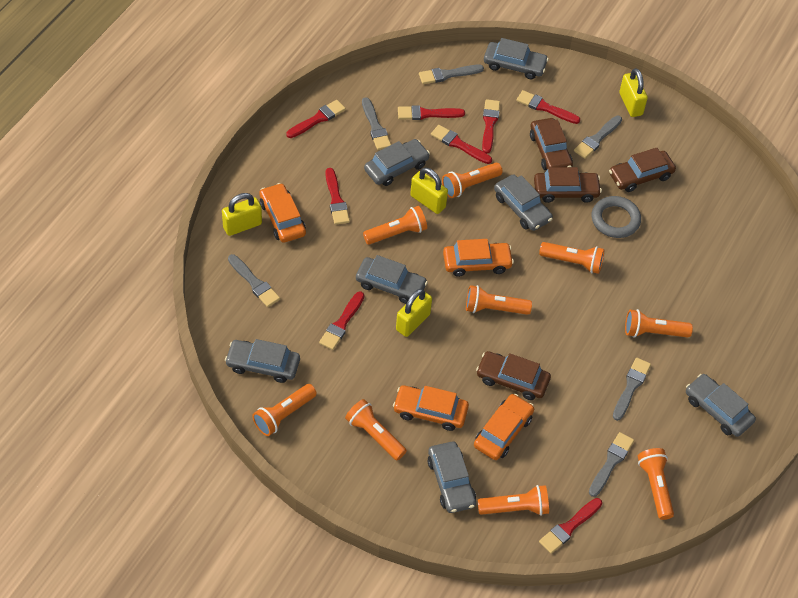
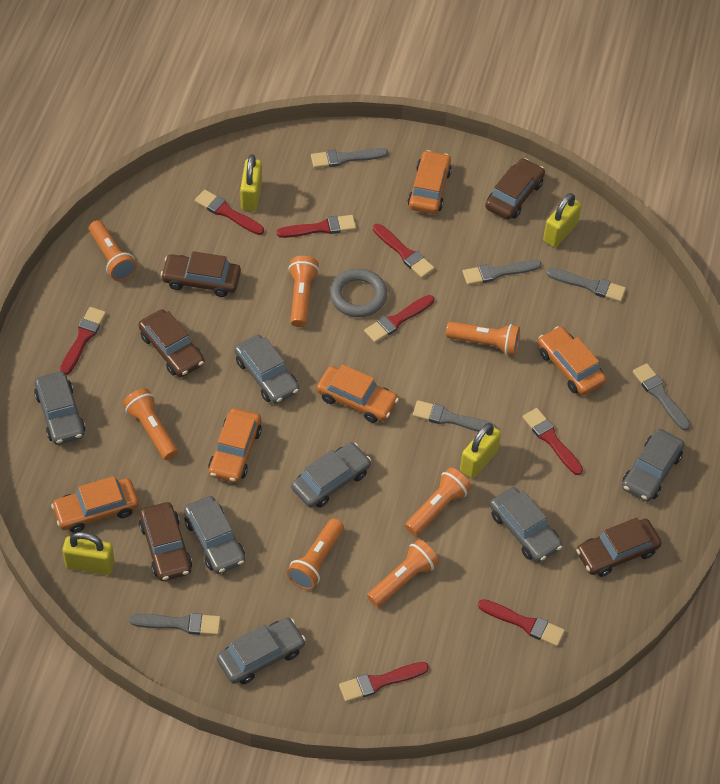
brown car: [476,351,551,400] [530,118,573,170] [534,167,602,203] [609,148,676,192] = 4 -> [139,309,205,377] [139,502,192,581] [161,251,241,297] [485,158,545,220] [576,517,662,577] = 5
orange car: [259,183,306,243] [393,385,469,431] [443,239,514,277] [474,394,534,460] = 4 -> [51,476,139,533] [208,408,262,483] [316,364,399,423] [408,150,452,214] [538,326,606,395] = 5
orange flashlight: [252,384,317,436] [345,399,407,460] [363,206,427,245] [442,163,503,198] [466,285,532,315] [478,485,549,516] [539,242,604,274] [625,309,693,337] [638,448,674,520] = 9 -> [89,220,137,281] [123,388,178,460] [287,519,344,590] [288,256,319,327] [367,539,439,607] [405,468,472,536] [446,322,520,355] = 7

